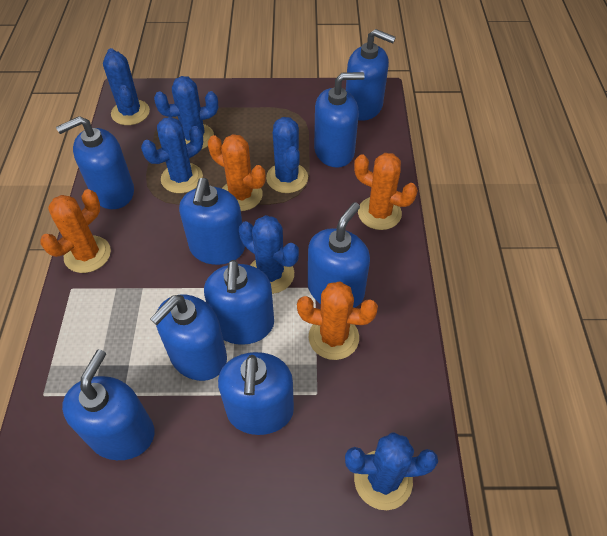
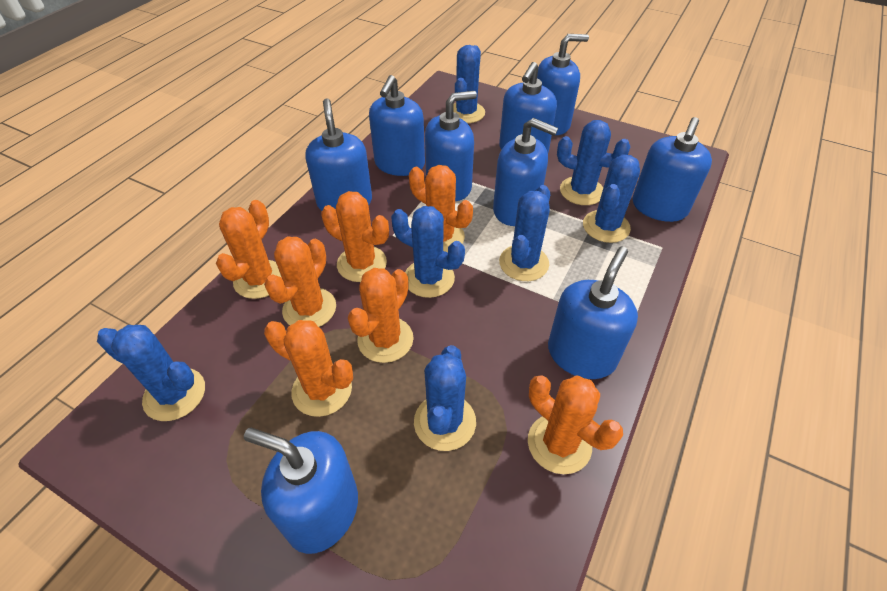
blue cactus: [103,48,150,125] [141,117,203,193] [154,76,218,150] [239,215,299,294] [266,117,308,193] [345,432,438,510] = 6 -> [97,325,205,421] [391,206,465,298] [414,345,476,451] [453,45,485,123] [499,185,550,281] [557,120,631,205] [583,154,640,243] = 7
orange cactus: [40,189,111,273] [208,134,266,211] [297,281,378,360] [354,153,418,230] = 4 -> [216,200,282,299] [264,237,336,327] [264,320,353,417] [321,191,389,282] [348,268,414,363] [409,165,473,252] [528,375,623,474] = 7

